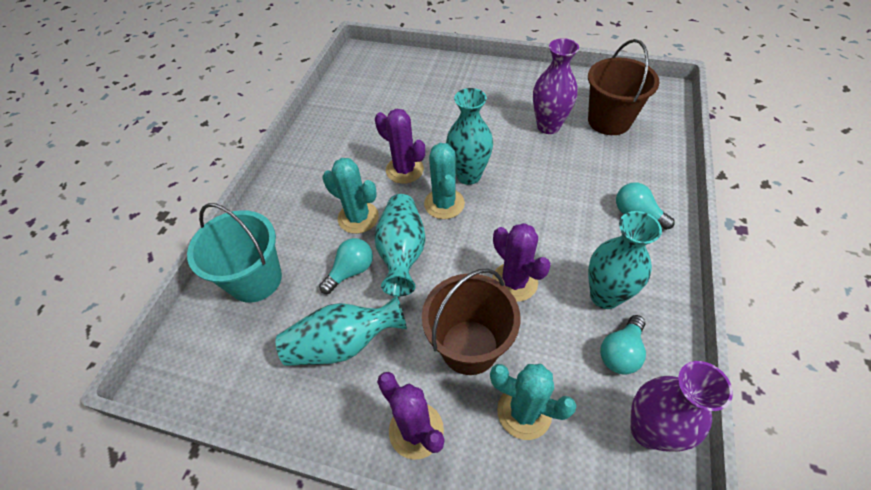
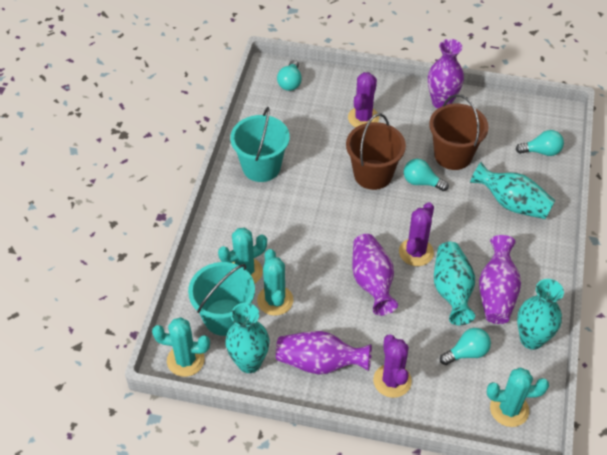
purple vase: [533,38,579,134] [631,361,733,452] = 2 -> [276,331,372,375] [352,234,398,316] [428,39,464,109] [479,235,521,324] = 4
turquoise bucket: [187,203,282,303] = 1 -> [188,262,255,336] [230,107,290,182] = 2
turquoise cactus: [322,158,379,234] [424,143,465,219] [490,364,576,440] = 3 -> [152,317,210,377] [218,228,267,284] [257,249,293,316] [487,367,549,427] = 4
turquoise light bulb: [319,238,373,294] [601,315,646,375] [616,182,675,230] = 3 -> [277,60,302,91] [404,159,449,191] [440,328,491,365] [516,130,564,156] = 4

